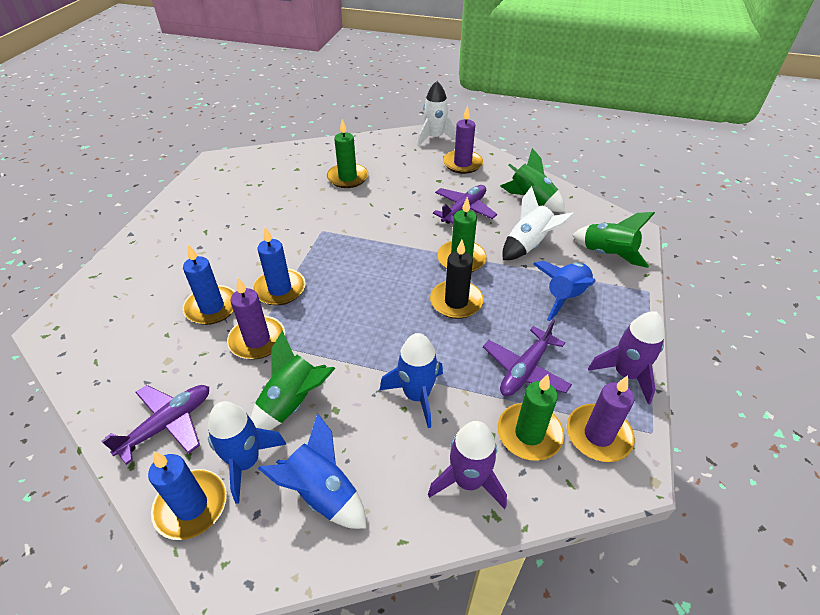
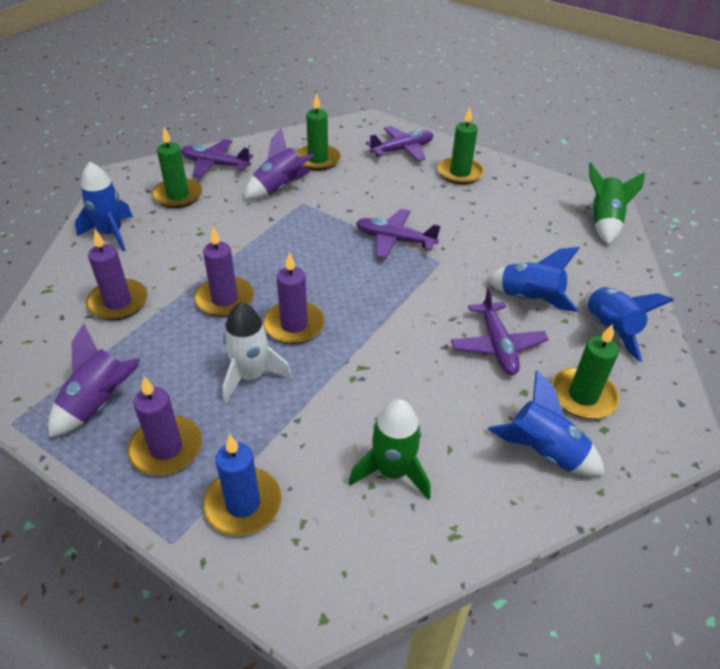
black candle: [430,240,484,319] = 1 -> none = 0
blue candle: [148,452,227,540] [183,245,235,325] [253,227,306,306] = 3 -> [203,434,281,536] = 1
green candle: [327,119,368,188] [437,197,487,272] [497,374,564,461] = 3 -> [152,127,202,208] [296,93,341,171] [437,107,484,184] [551,324,619,419] = 4
green rocket: [251,330,335,430] [500,148,565,212] [572,212,655,268] = 3 -> [349,399,431,500] [589,163,645,245] = 2
purple candle: [227,278,285,360] [443,105,483,174] [567,375,635,462] = 3 -> [86,230,148,321] [128,376,202,475] [194,227,254,317] [263,252,325,344] = 4
purple plane: [101,385,209,465] [433,185,497,224] [483,319,572,396] = 3 -> [181,139,253,178] [356,209,441,259] [366,126,433,161] [451,286,549,375] = 4
white rocket: [417,81,456,147] [502,186,575,260] = 2 -> [222,302,292,403] = 1

